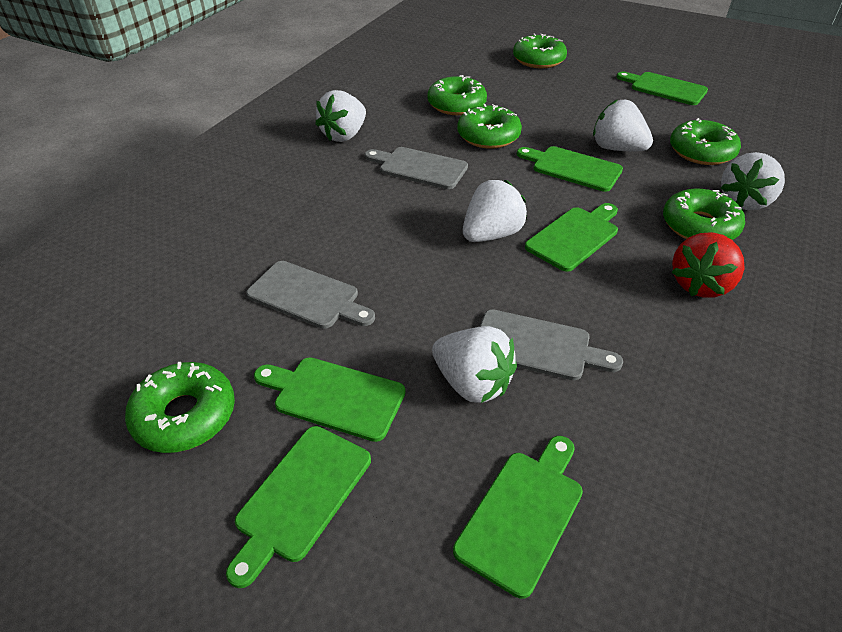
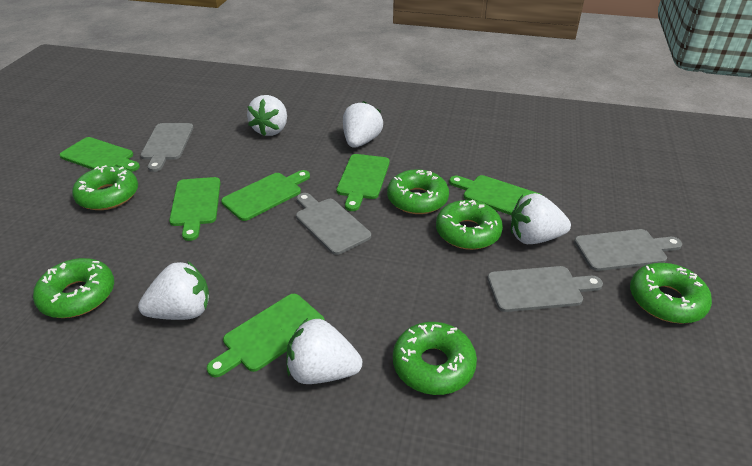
grey cutting board: [246,261,375,329] [365,147,468,189] [480,309,623,380] = 3 -> [141,123,194,172] [296,193,371,255] [487,266,603,312] [574,229,682,271] = 4
red strawberry: [672,232,745,297] = 1 -> none = 0

